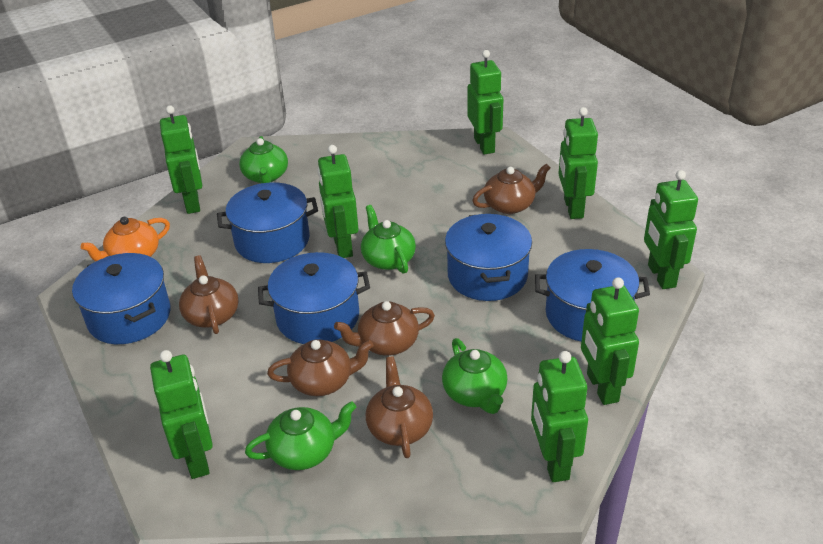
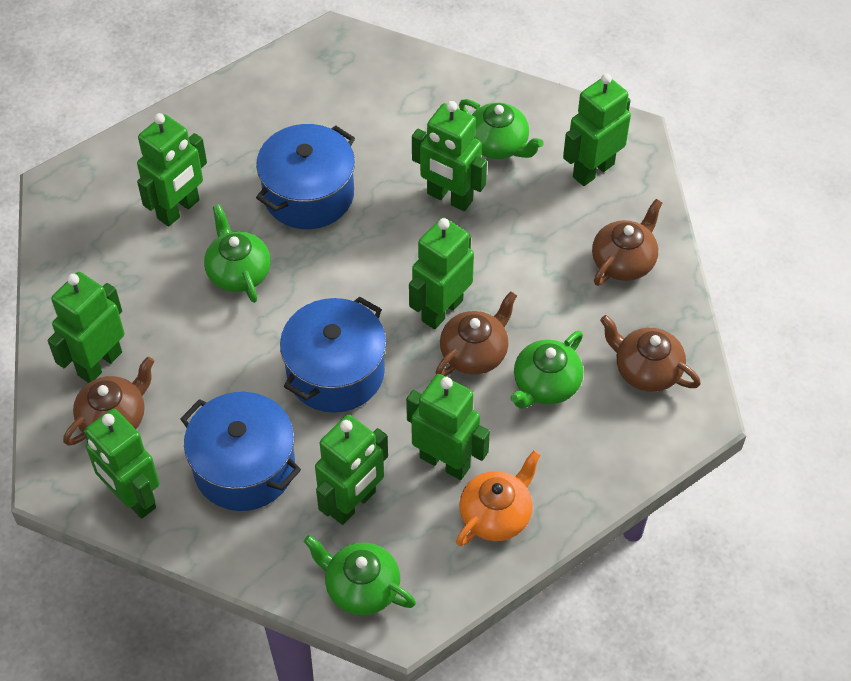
blue pot: [72,253,171,344] [217,182,318,263] [258,252,370,344] [445,213,532,301] [535,249,650,341] = 5 -> [180,392,301,511] [256,124,355,229] [280,296,386,413] = 3
brown teapot: [179,256,239,334] [267,339,374,396] [334,301,435,356] [366,356,433,458] [472,164,550,214] = 5 -> [63,357,154,446] [436,291,517,376] [592,199,662,286] [600,315,701,392] = 4

